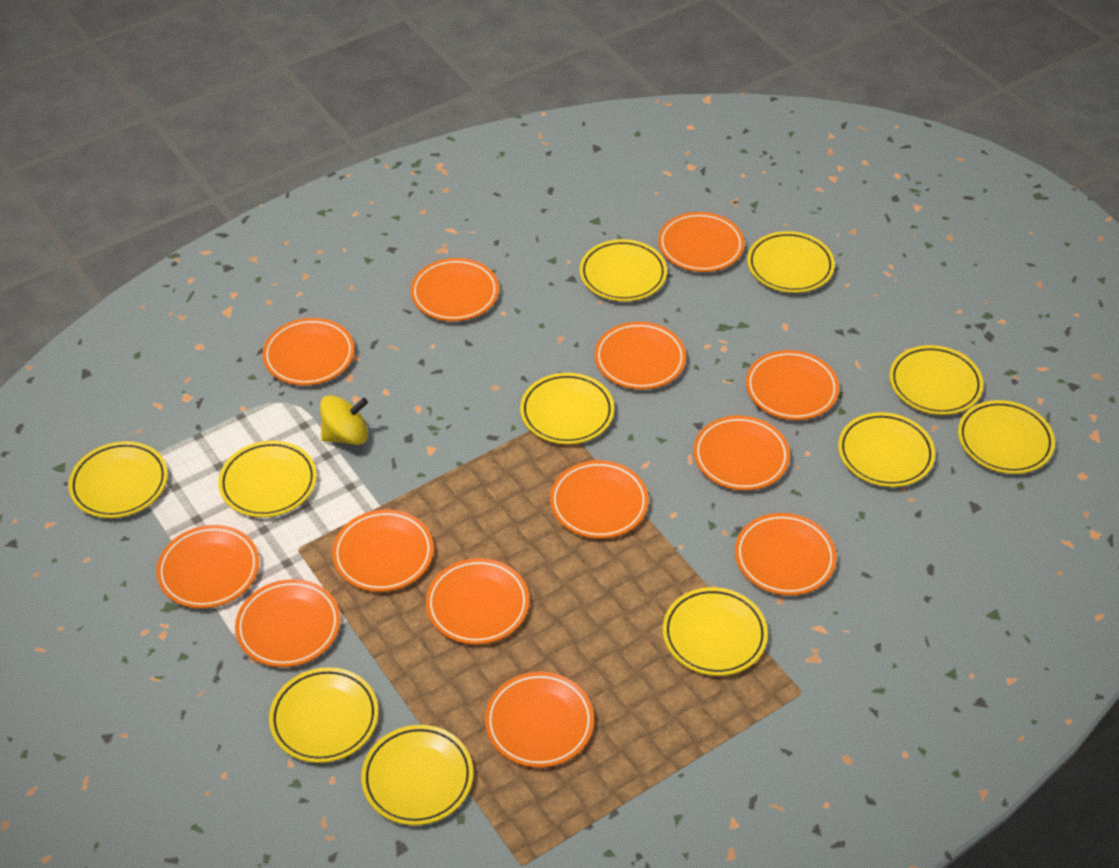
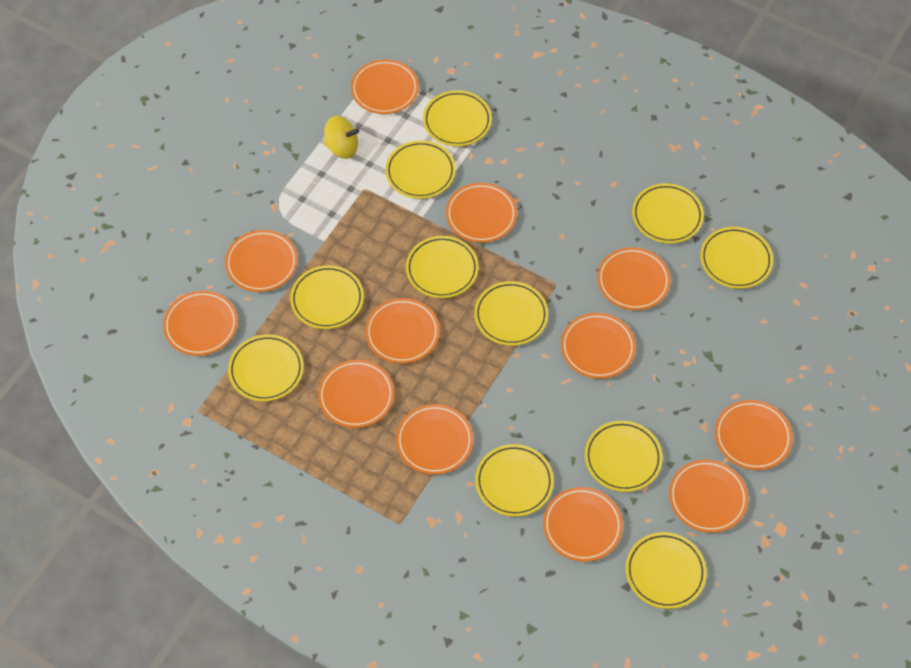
orange plate: [156,525,259,609] [235,579,340,667] [263,318,355,386] [332,509,434,592] [411,258,499,321] [426,558,529,645] [485,672,594,768] [550,460,649,539] [595,322,686,390] [658,212,745,272] [693,415,790,491] [735,513,837,596] [746,350,839,420] = 13 -> [163,291,238,356] [225,230,298,292] [318,360,394,428] [351,59,419,114] [365,298,440,364] [396,404,473,475] [446,183,517,243] [543,487,623,562] [561,313,636,379] [597,247,671,310] [669,460,748,533] [715,400,793,470] = 12

